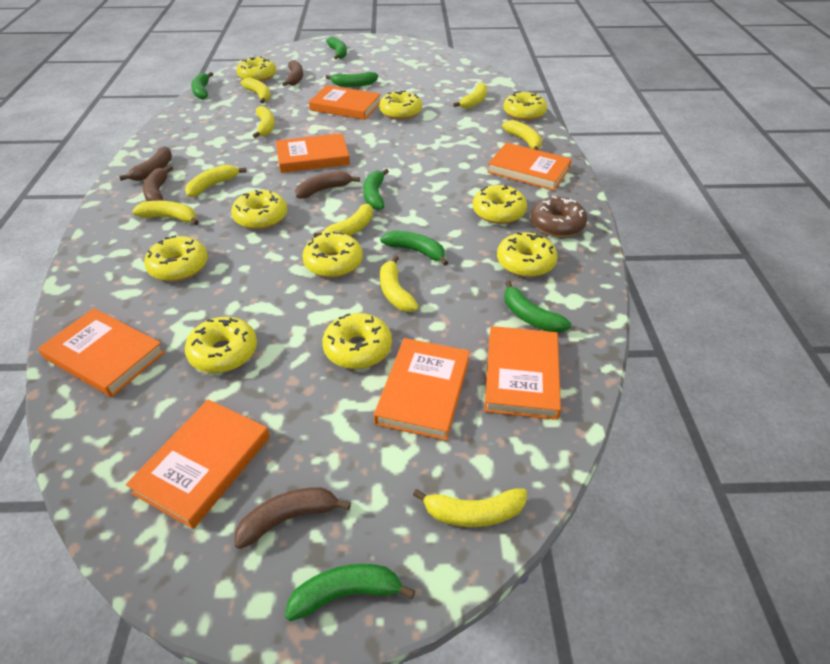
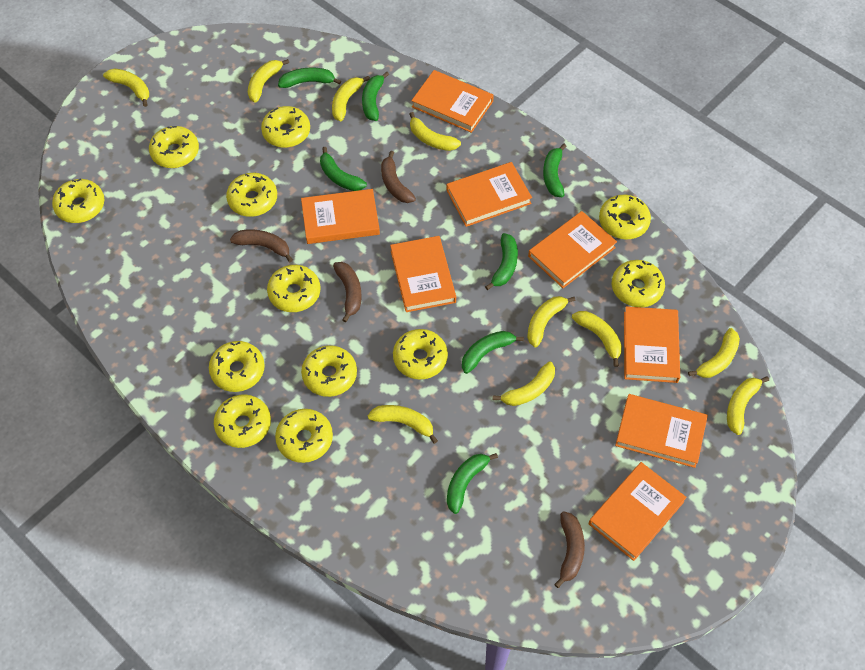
brown banana: [119,146,172,181] [142,165,173,201] [235,487,351,549] [282,60,303,86] [295,171,360,199] = 5 -> [230,229,293,262] [333,262,362,322] [381,151,416,203] [554,511,585,588] = 4
brown donut: [531,196,587,237] = 1 -> none = 0
orange book: [38,308,165,397] [126,399,270,529] [276,133,350,173] [309,85,381,120] [374,338,470,441] [484,326,561,420] [487,142,572,191] = 7 -> [301,189,380,244] [390,236,456,312] [412,70,494,133] [447,162,532,227] [528,211,617,288] [589,462,687,561] [615,394,708,468] [624,306,680,383] = 8
yellow banana: [132,201,199,225] [185,165,247,197] [240,77,271,104] [253,106,275,138] [314,204,373,238] [380,256,419,312] [413,488,527,527] [453,82,487,109] [502,120,542,150] = 9 -> [103,68,149,107] [248,59,289,103] [332,76,370,121] [368,405,438,444] [410,112,461,151] [493,362,555,406] [527,296,575,347] [572,311,622,367] [688,328,740,378] [727,376,769,435] = 10
yellow donut: [144,235,208,282] [185,317,257,373] [231,190,287,230] [236,56,276,82] [302,232,363,278] [322,313,392,369] [379,90,422,120] [473,185,527,224] [497,232,558,277] [503,91,547,121] = 10 -> [52,179,104,223] [149,126,199,168] [209,341,265,392] [214,394,271,448] [226,173,277,217] [261,106,310,148] [267,265,320,312] [275,409,333,463] [301,345,357,397] [393,329,448,380] [599,195,651,239] [612,260,665,307] = 12

